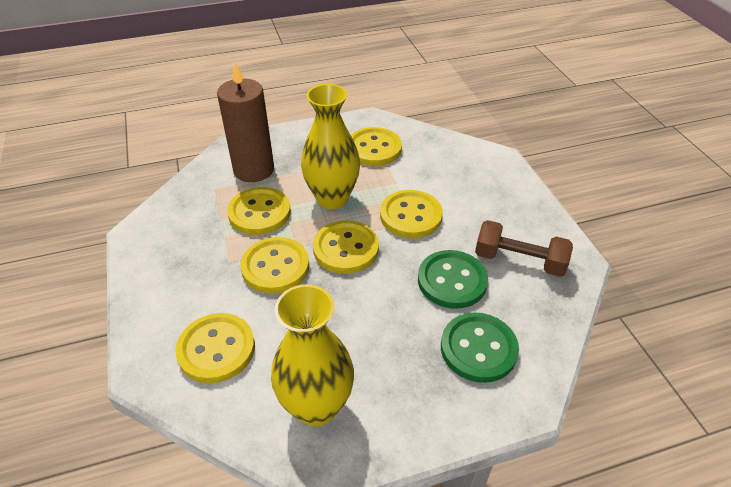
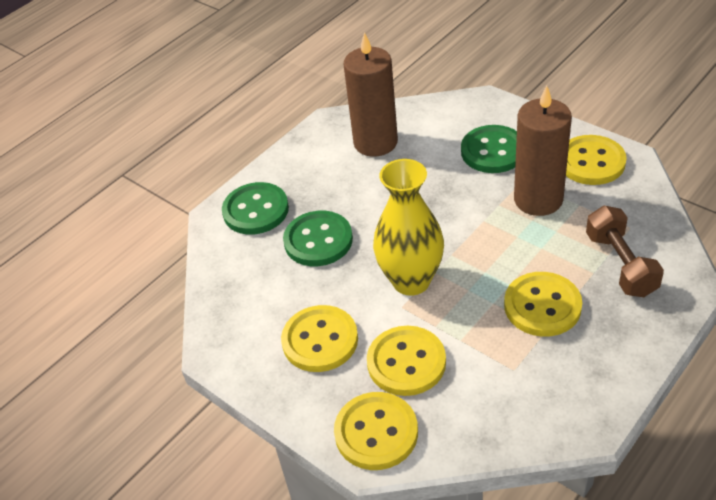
brown candle: [217,63,274,182] = 1 -> [343,32,398,157] [514,85,572,216] = 2
green button: [418,250,488,309] [441,313,519,383] = 2 -> [222,182,289,235] [283,211,353,266] [461,125,517,173] = 3
yellow button: [176,313,255,383] [227,187,291,235] [240,237,309,293] [313,220,379,274] [351,127,402,166] [380,190,443,238] = 6 -> [281,305,358,372] [334,392,418,470] [367,326,446,396] [504,272,582,337] [566,135,627,185] = 5
yellow vase: [271,284,354,426] [301,84,360,209] = 2 -> [373,159,444,296] = 1

